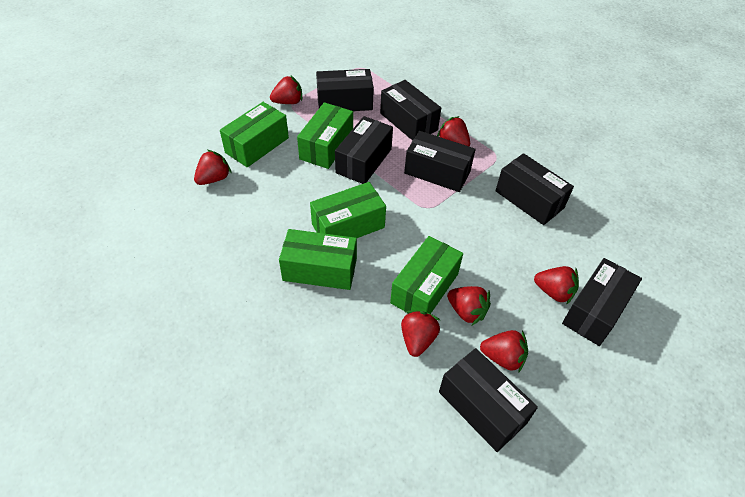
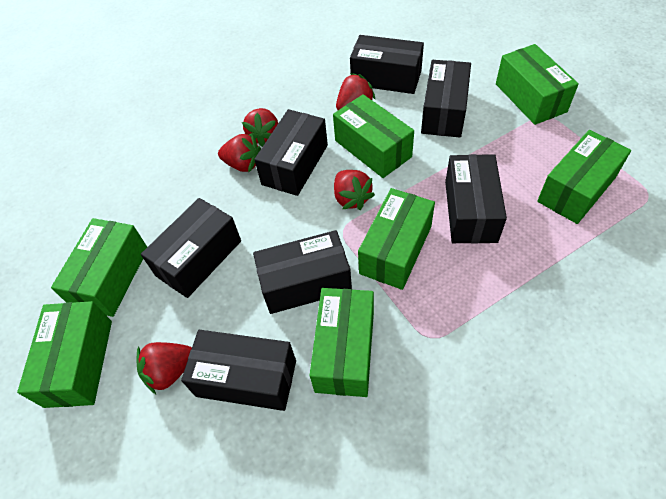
green box: [220,102,289,167] [279,229,357,290] [297,102,353,169] [310,182,386,238] [390,236,463,314] = 5 -> [17,301,112,408] [51,218,147,317] [310,288,374,397] [333,94,414,178] [358,188,435,290] [496,44,579,125] [537,130,631,224] = 7
red strawberry: [194,150,232,185] [270,75,302,104] [401,311,440,357] [437,116,470,146] [447,286,491,325] [480,330,528,373] [534,266,579,305] = 7 -> [136,342,192,394] [218,134,261,172] [242,108,278,147] [334,170,375,210] [336,73,375,110] = 5

